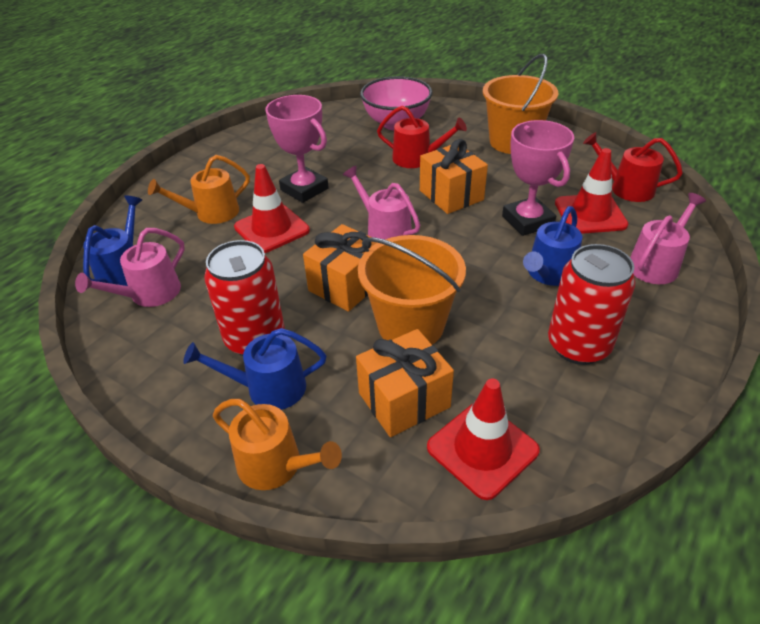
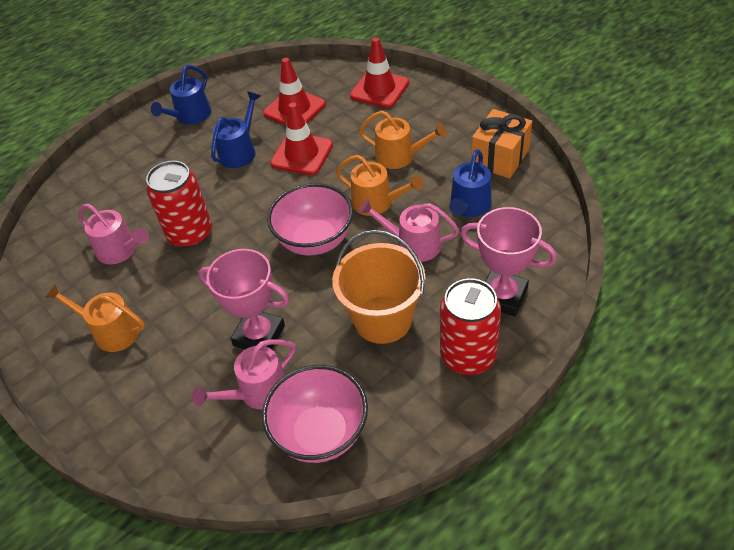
orange bucket: [358,235,466,345] [483,54,558,154] = 2 -> [332,230,426,344] = 1
orange gift: [303,224,377,312] [356,329,454,437] [420,139,488,214] = 3 -> [471,109,532,179] = 1
orange watering can: [148,155,250,224] [213,399,342,490] = 2 -> [45,284,145,352] [336,155,423,216] [359,110,447,169] = 3
pink bowl: [360,76,433,130] = 1 -> [262,365,368,463] [267,183,353,256] = 2
red watering can: [377,106,467,168] [583,132,683,202] = 2 -> none = 0

